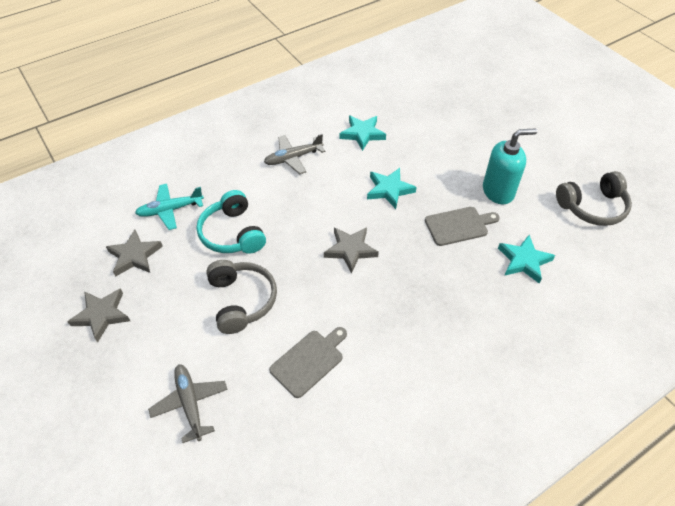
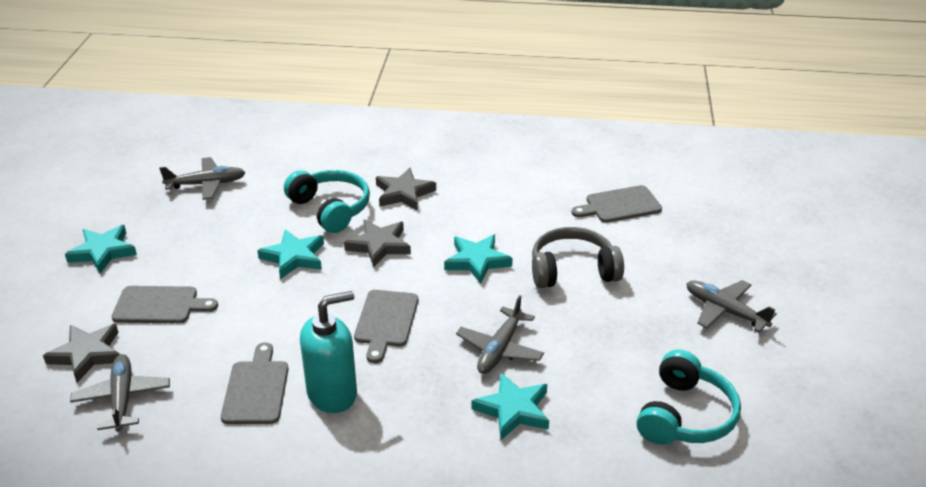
grey cutting board: [269,327,347,398] [425,207,500,246] = 2 -> [112,286,218,323] [221,342,288,424] [354,290,418,363] [571,185,662,223] = 4
grey headphones: [206,260,277,334] [556,171,632,226] = 2 -> [532,227,624,288] = 1
grey plane: [148,364,228,443] [264,134,325,174] = 2 -> [70,354,170,432] [159,157,246,200] [456,295,544,374] [686,280,777,332] = 4
turquoise headphones: [197,190,266,254] = 1 -> [284,170,370,233] [637,350,741,445] = 2
turquoise plane: [135,184,204,230] = 1 -> none = 0
turquoise star: [340,115,386,151] [367,168,417,209] [498,235,555,283] = 3 -> [65,225,137,274] [257,229,324,279] [444,235,513,284] [472,373,549,440] = 4

